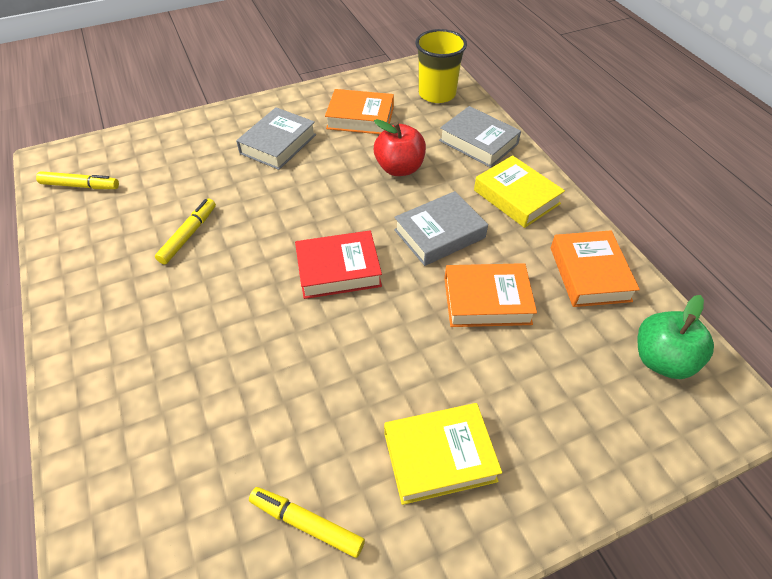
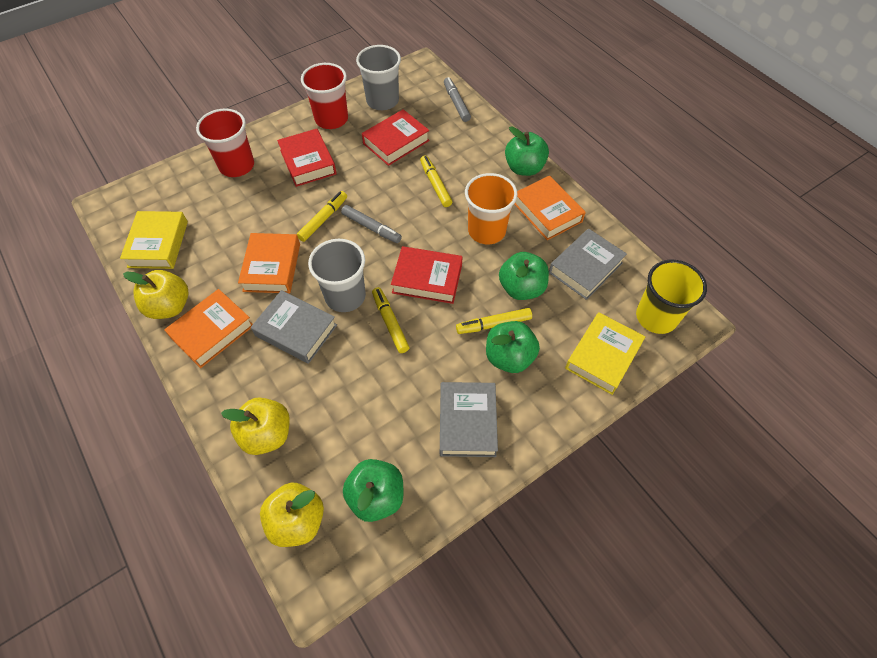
green apple: [638,295,714,379] = 1 -> [343,459,403,522] [486,321,540,373] [499,252,549,300] [505,126,549,176] = 4
grey cup: none = 0 -> [308,239,366,312] [356,45,401,110] = 2
grey marker: none = 0 -> [341,205,402,243] [444,77,471,122] = 2
orange cup: none = 0 -> [465,173,518,244] = 1
red apple: [374,119,426,176] = 1 -> none = 0
red book: [295,230,382,299] = 1 -> [277,129,337,187] [362,109,430,166] [391,246,463,304] = 3
red cup: none = 0 -> [196,109,254,177] [301,63,348,129] = 2
yellow apple: none = 0 -> [123,270,188,319] [221,397,290,455] [260,482,324,547] = 3
yellow marker: [36,171,119,189] [155,198,216,265] [249,487,365,558] = 3 -> [297,191,347,242] [372,287,410,353] [420,155,452,207] [456,308,532,334] = 4

